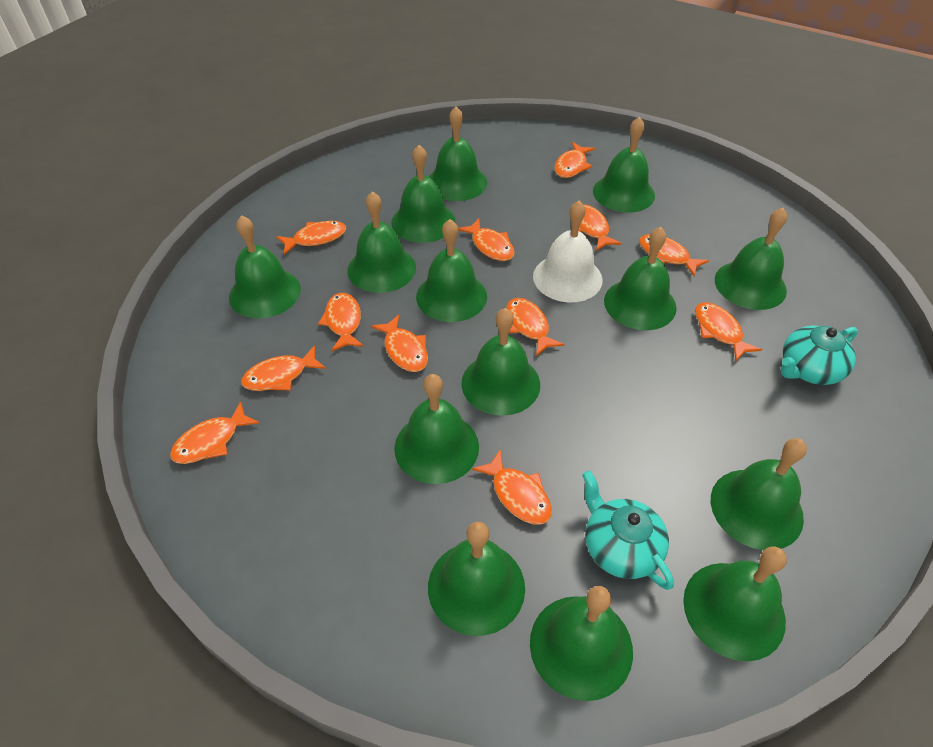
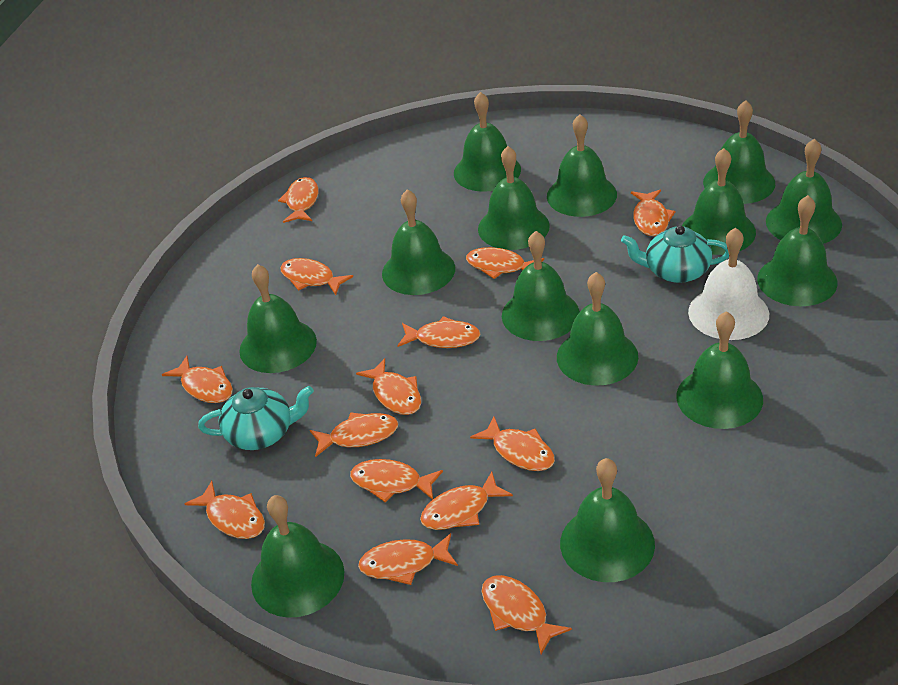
orange fish: [170,401,260,464] [241,345,326,391] [276,221,346,255] [318,293,364,352] [371,315,428,372] [458,219,515,261] [472,449,552,525] [506,298,565,356] [554,142,595,178] [578,204,622,251] [639,234,709,276] [695,302,762,361] = 12 -> [162,356,233,403] [185,481,265,539] [278,177,318,223] [280,258,353,295] [310,412,398,457] [350,459,443,502] [356,358,421,415] [358,533,458,585] [397,316,481,348] [420,472,513,530] [466,247,544,279] [470,416,555,471] [481,575,572,654] [631,189,675,236] = 14

